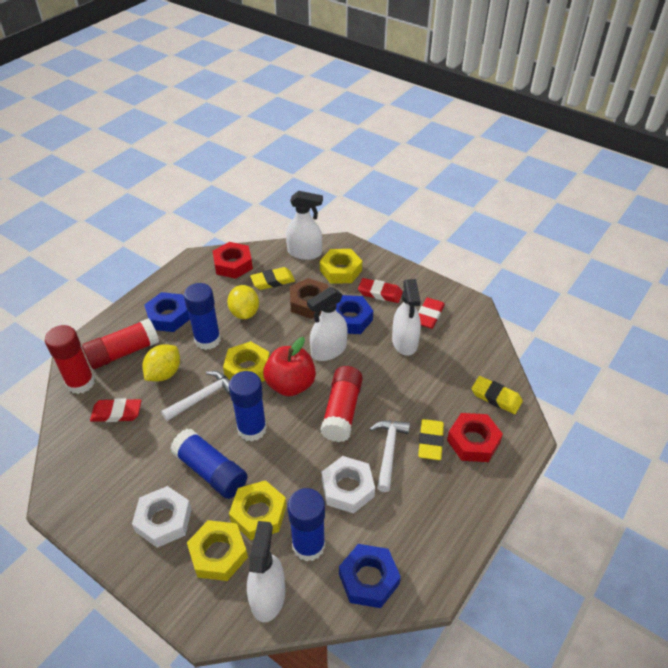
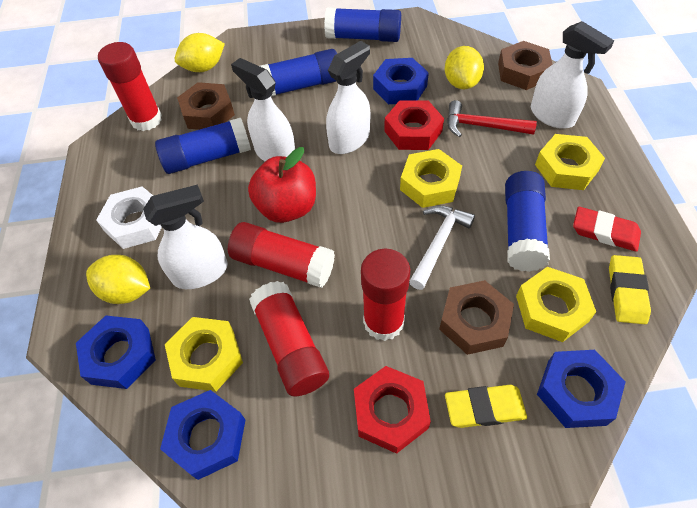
blue nut: [144,292,190,332] [336,295,373,334] [339,544,401,608] = 3 -> [76,316,156,389] [160,390,245,480] [373,58,429,104] [537,350,625,428] = 4
brown nut: [290,278,328,319] = 1 -> [177,82,235,130] [439,280,514,355] [498,41,553,90] = 3
red eraser: [90,398,142,422] [358,278,403,303] [418,298,445,329] = 3 -> [573,207,641,252] = 1
red glue stick: [45,325,95,394] [82,318,159,369] [321,366,363,442] = 3 -> [98,42,162,131] [228,222,335,288] [249,281,329,397] [361,248,410,341] = 4
red hammer: none = 0 -> [447,100,537,137] = 1
white hammer: [161,371,230,421] [369,421,410,492] = 2 -> [409,205,475,290] = 1
white nut: [132,486,191,548] [322,456,375,514] = 2 -> [96,187,162,249] = 1
yellow eraser: [250,267,295,290] [418,419,444,460] [471,376,523,414] = 3 -> [445,385,527,428] [609,255,651,324] = 2
yellow lemon: [142,344,180,381] [227,285,259,319] = 2 -> [86,255,150,304] [175,33,225,72] [445,46,484,89] = 3

